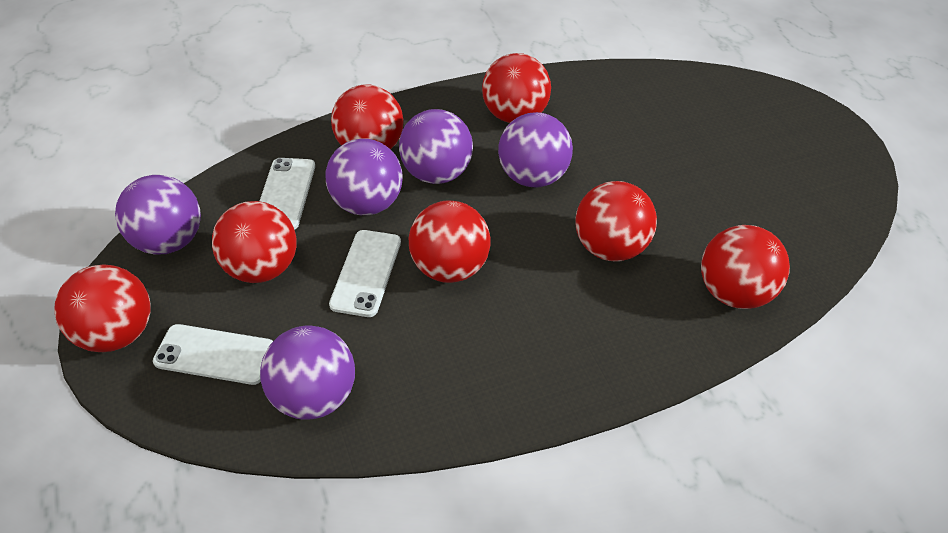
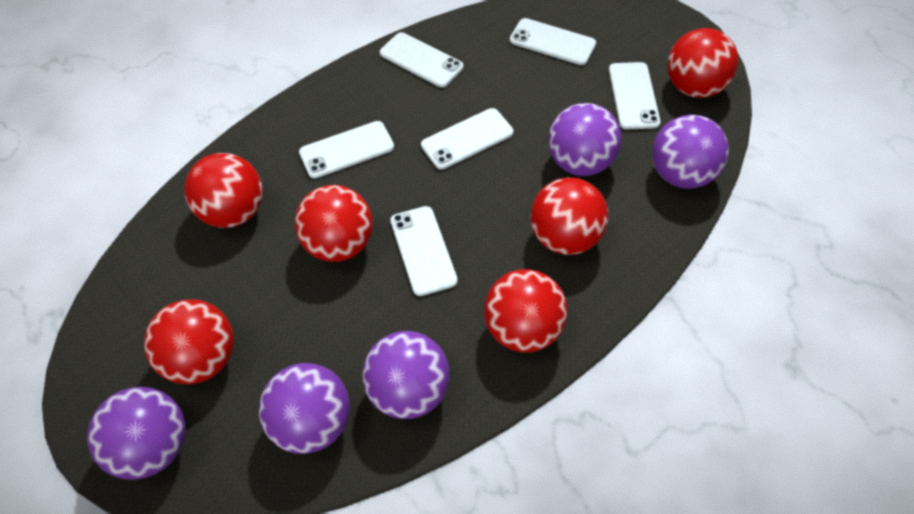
red ball: [54,264,151,352] [212,201,297,283] [331,84,404,150] [409,201,490,283] [482,53,551,123] [575,181,657,261] [701,225,790,309] = 7 -> [144,299,234,384] [184,153,263,228] [295,185,373,262] [484,269,568,352] [530,178,608,255] [667,28,738,98] = 6
white phone: [153,324,273,385] [260,158,315,230] [329,230,401,317] = 3 -> [299,121,394,179] [380,32,463,88] [390,206,458,296] [421,108,513,170] [510,18,596,65] [609,62,660,130] = 6

